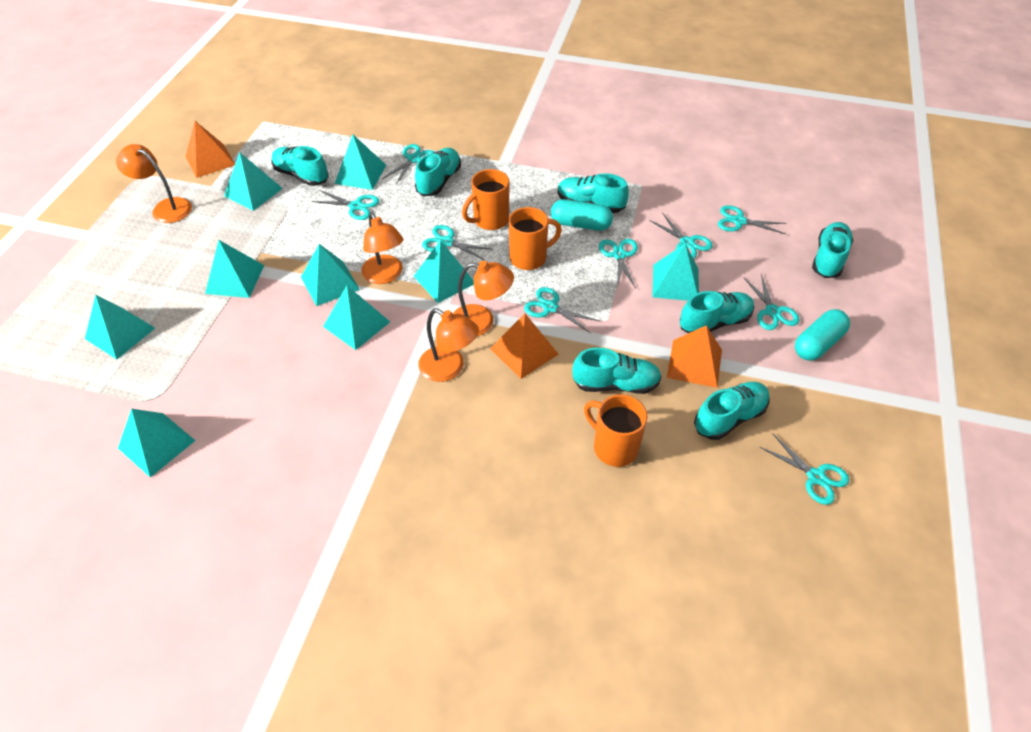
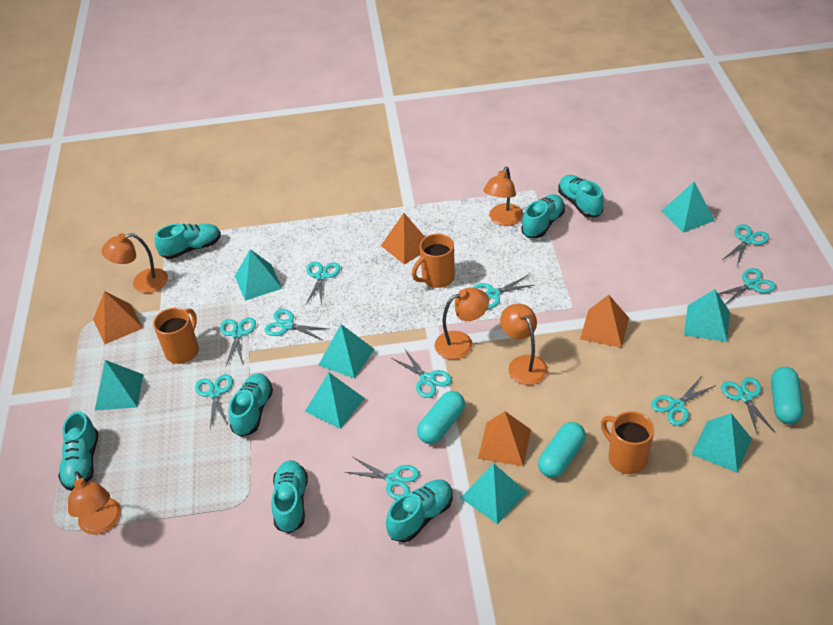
orange lamp: [116,144,192,223] [361,212,403,284] [418,308,479,382] [453,261,514,336] = 4 -> [68,471,121,535] [101,233,168,293] [435,287,489,360] [483,167,523,226] [500,304,548,385] = 5
orange pyramid: [185,121,235,178] [490,313,558,379] [667,325,722,388] = 3 -> [93,291,143,344] [381,213,425,265] [478,411,531,466] [580,295,629,348] = 4
turquoise capsule: [551,199,613,231] [795,309,850,361] = 2 -> [417,391,465,444] [538,422,586,478] [771,367,803,424] = 3
turquoise pyramid: [85,295,155,359] [118,409,196,477] [205,240,264,298] [224,152,283,211] [301,244,360,306] [323,286,390,350] [335,135,386,190] [414,240,474,303] [652,244,699,301] = 9 -> [95,360,143,411] [235,249,282,301] [305,372,365,429] [319,324,374,379] [461,463,527,524] [662,182,715,233] [684,289,730,342] [692,413,752,473] = 8
turquoise scissors: [312,190,379,220] [382,144,434,184] [422,225,493,260] [524,287,599,333] [599,239,638,289] [649,213,713,259] [718,205,787,234] [744,274,800,330] [760,433,849,505] = 9 -> [195,374,233,428] [220,317,256,366] [265,309,328,340] [306,262,340,305] [345,457,419,500] [391,350,452,398] [472,275,534,309] [651,377,716,426] [718,268,776,305] [721,377,775,433] [722,224,769,266] = 11

